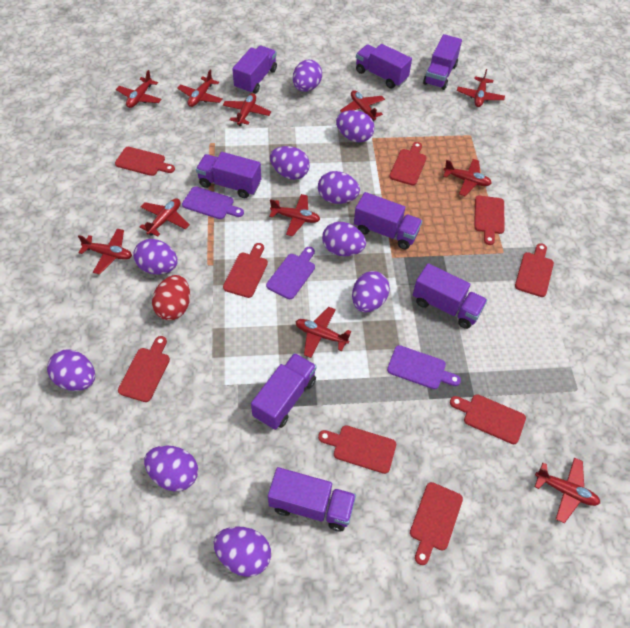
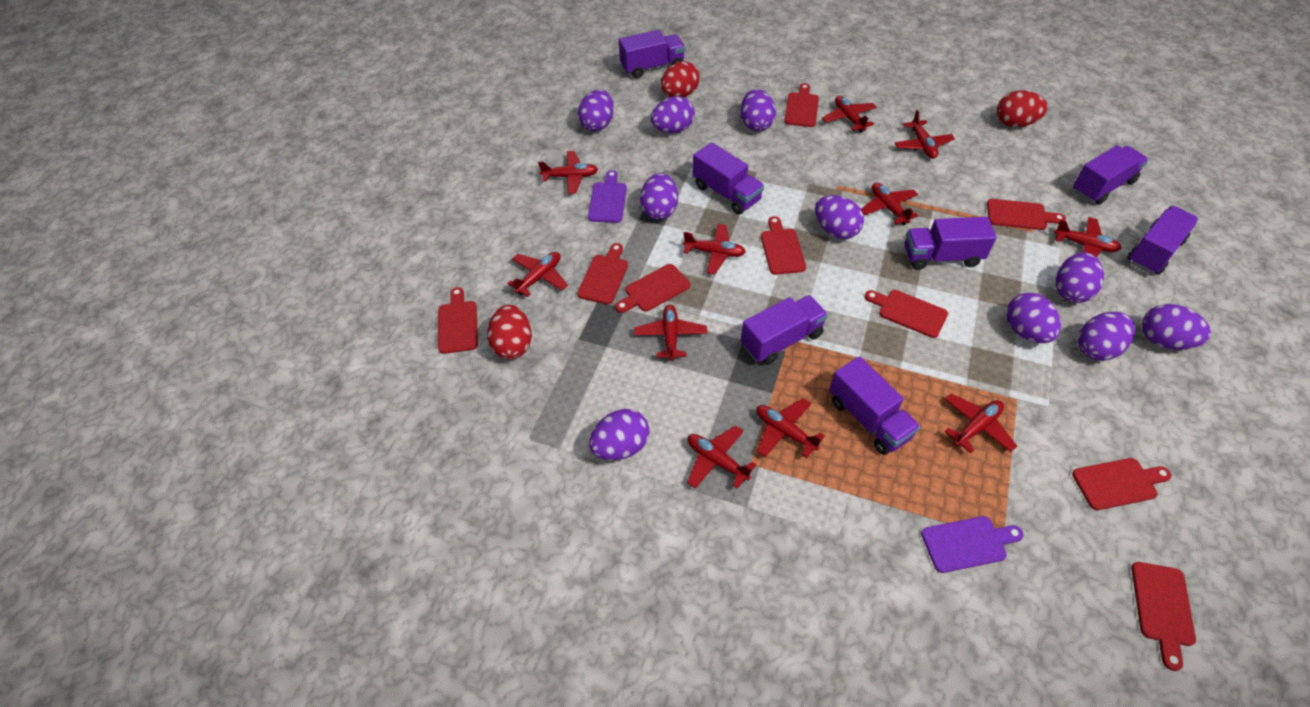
purple cutting board: [182,186,244,219] [266,247,315,299] [387,345,461,389] = 3 -> [588,170,627,223] [921,516,1024,573] = 2
purple truck: [196,152,261,198] [232,45,277,94] [251,353,317,430] [268,467,356,531] [354,192,422,249] [356,44,412,88] [413,263,487,329] [423,34,462,90] = 8 -> [619,30,685,78] [693,142,764,215] [741,295,828,365] [829,356,920,455] [904,217,997,270] [1073,145,1148,205] [1127,206,1198,275] = 7
red egg: [152,275,190,320] = 1 -> [487,305,532,359] [661,61,700,97] [997,90,1048,127] = 3

